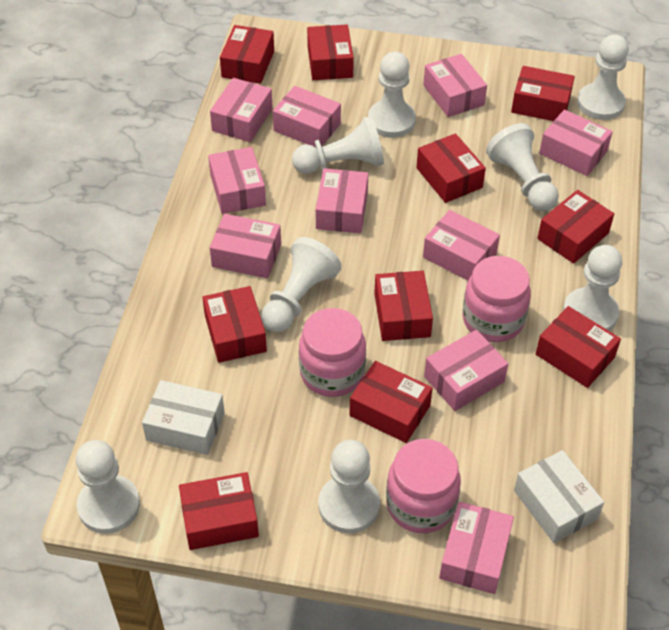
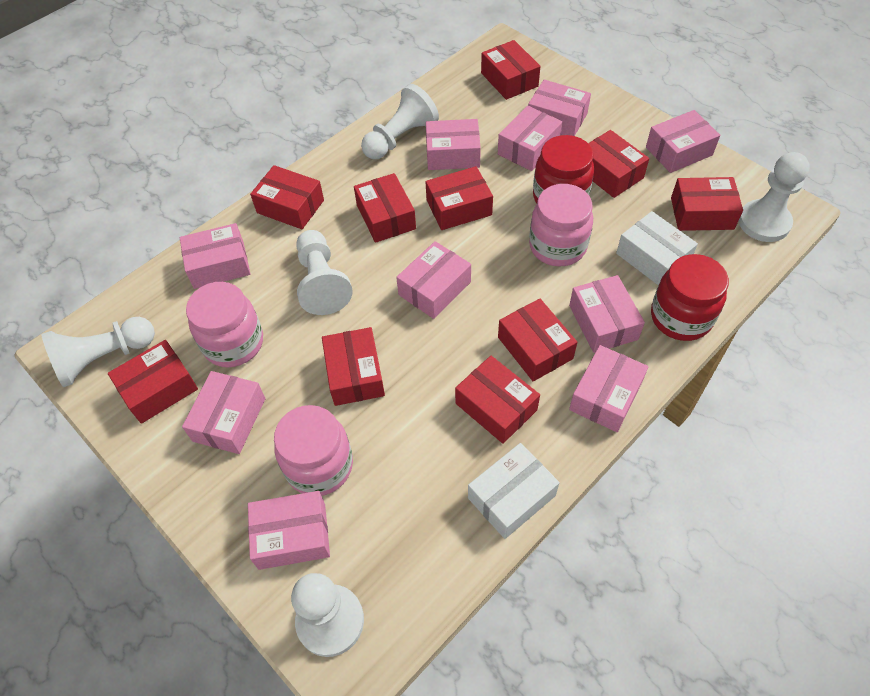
red jar: none = 0 -> [533,135,594,203] [651,254,729,341] = 2
white pawn: [76,440,140,534] [261,237,342,332] [292,116,384,174] [318,440,380,533] [368,52,416,138] [486,123,559,211] [563,245,622,331] [577,34,629,120] = 8 -> [41,317,155,387] [291,573,364,657] [296,230,353,315] [361,84,439,159] [739,152,810,242] = 5

